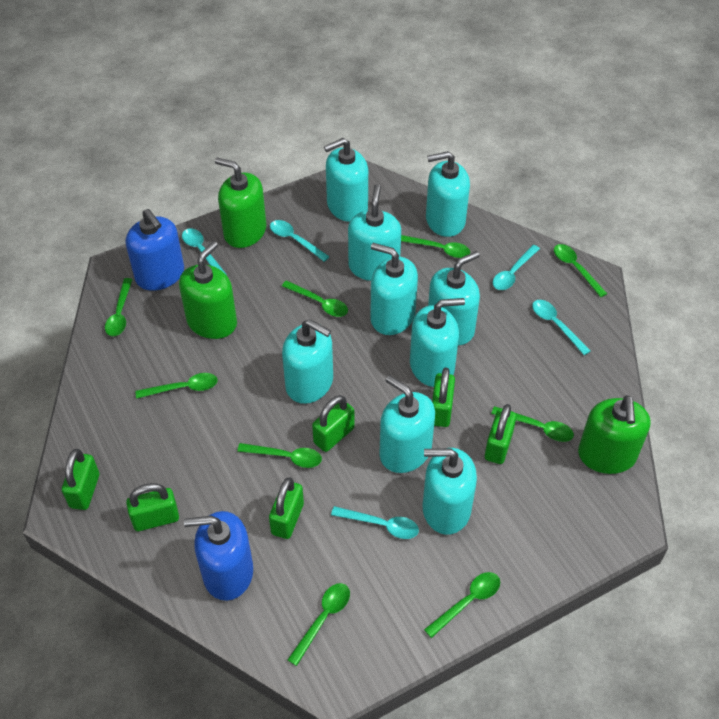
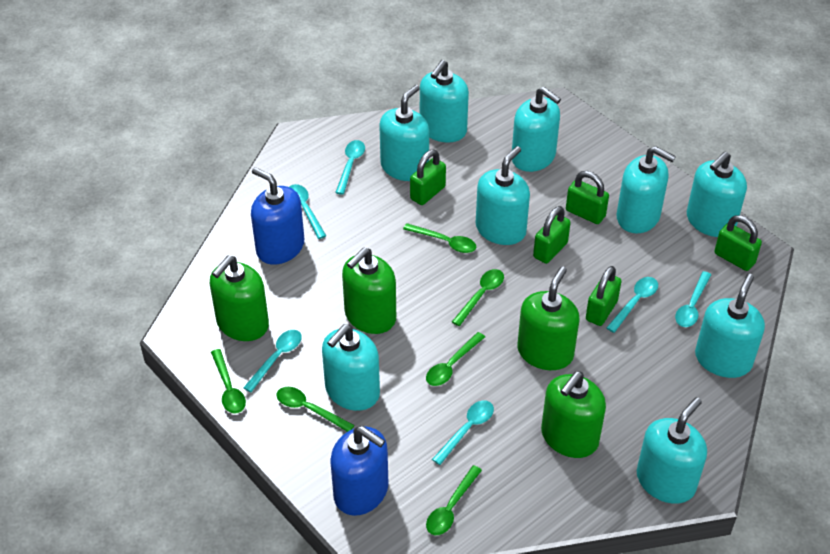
green padlock: [62,449,99,510] [126,483,179,531] [269,477,304,539] [312,395,355,452] [432,368,455,427] [485,404,517,464] = 6 -> [410,150,446,205] [533,206,571,264] [566,171,609,224] [586,266,622,326] [714,215,762,271] = 5
green soap dispenser: [179,241,237,339] [215,158,266,248] [578,395,650,474] = 3 -> [210,256,269,341] [342,247,396,334] [517,266,579,370] [541,371,606,458] = 4
green spoon: [105,278,133,336] [135,373,218,399] [237,443,322,468] [282,281,348,317] [287,583,350,666] [401,235,470,258] [424,572,500,638] [491,406,574,442] [554,244,607,297] = 9 -> [211,349,246,414] [276,387,354,432] [403,223,476,253] [426,332,485,386] [426,465,482,535] [452,269,504,326] = 6
turquoise spoon: [182,228,227,275] [270,220,330,262] [331,506,419,539] [493,245,540,290] [532,300,591,355] = 5 -> [244,330,302,392] [290,184,326,239] [335,140,365,195] [432,400,494,465] [606,277,658,333] [675,271,711,327] = 6

